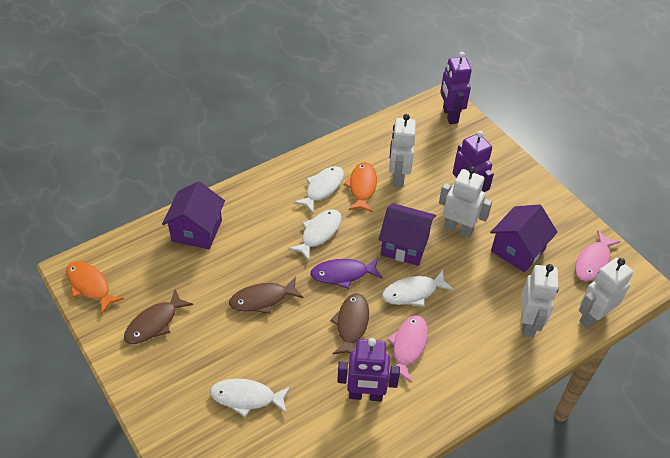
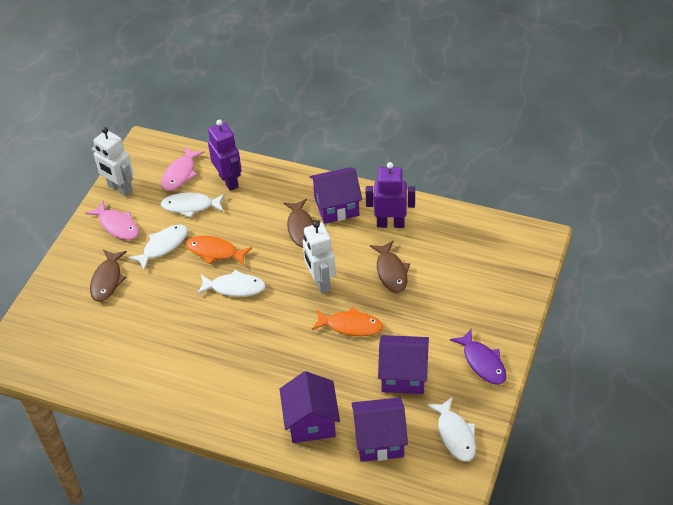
purple house: [162,181,225,249] [379,203,436,266] [490,205,558,272] = 3 -> [280,371,340,443] [310,167,362,224] [351,397,408,462] [378,335,429,394] = 4
purple robot: [337,338,400,402] [440,52,472,124] [453,131,494,192] = 3 -> [208,119,242,191] [366,162,415,228] = 2
white robot: [389,114,416,187] [439,167,492,238] [521,264,559,337] [579,258,633,329] = 4 -> [91,127,134,196] [303,221,336,294] = 2

